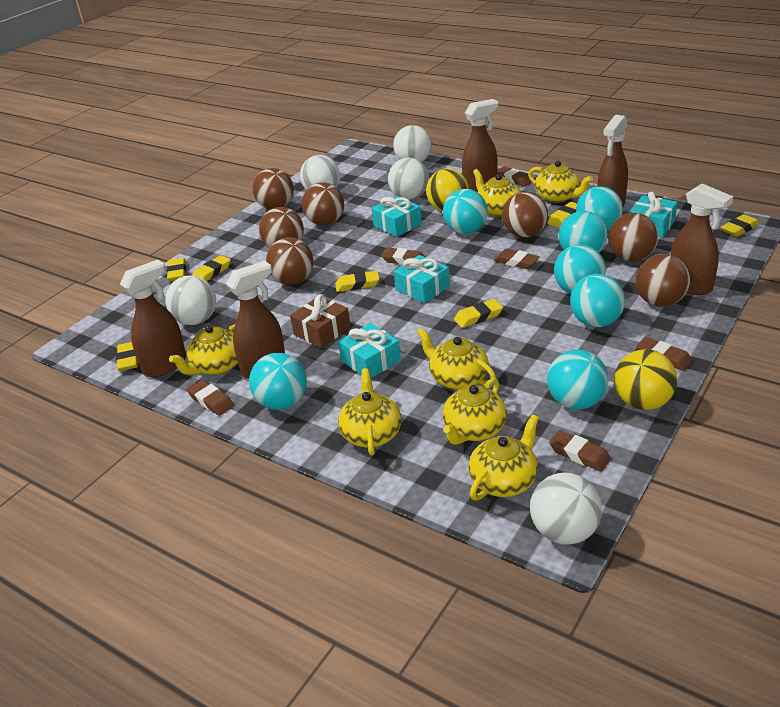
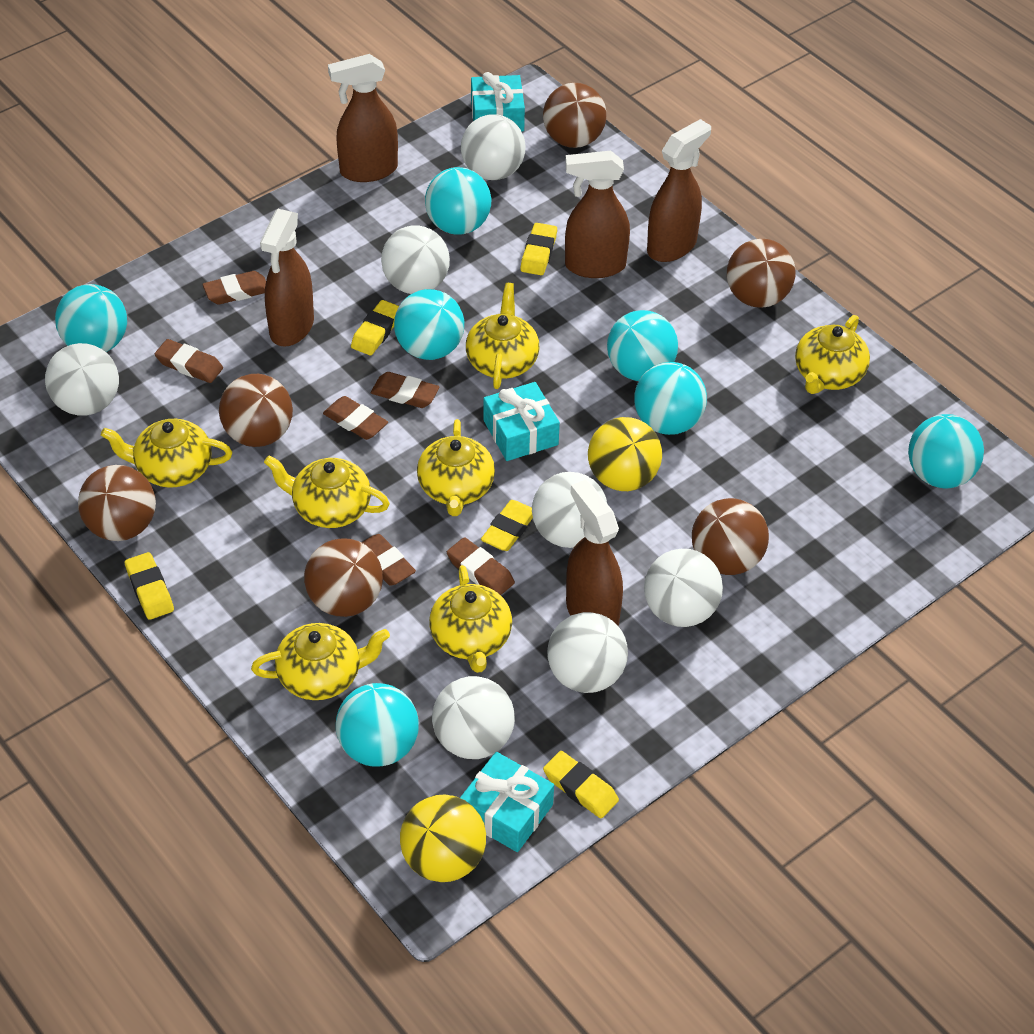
brown ball: [253,168,294,209] [259,207,304,248] [266,237,313,285] [302,182,344,226] [502,192,548,238] [608,213,658,261] [635,254,690,307] = 7 -> [78,465,156,541] [219,374,293,447] [304,538,383,617] [543,83,607,148] [692,498,769,575] [727,239,796,308] = 6
brown gift: [290,294,351,348] = 1 -> none = 0
turquoise gift: [338,323,401,378] [372,196,422,237] [394,255,450,303] [629,192,677,238] = 4 -> [460,752,554,852] [471,72,525,132] [483,382,560,461] = 3
white ball: [165,275,216,325] [300,155,340,190] [388,158,429,200] [393,125,432,162] [530,473,602,545] = 5 -> [45,343,119,416] [381,225,450,294] [432,676,515,759] [461,114,526,180] [532,472,607,548] [547,612,628,693] [644,549,723,627] = 7
yellow eraser: [116,342,138,371] [167,258,186,281] [193,255,231,281] [335,271,380,292] [454,299,503,328] [547,202,577,228] [721,214,760,237] = 7 -> [125,552,174,620] [351,300,399,355] [481,500,533,551] [520,223,557,275] [543,751,619,818] = 5

